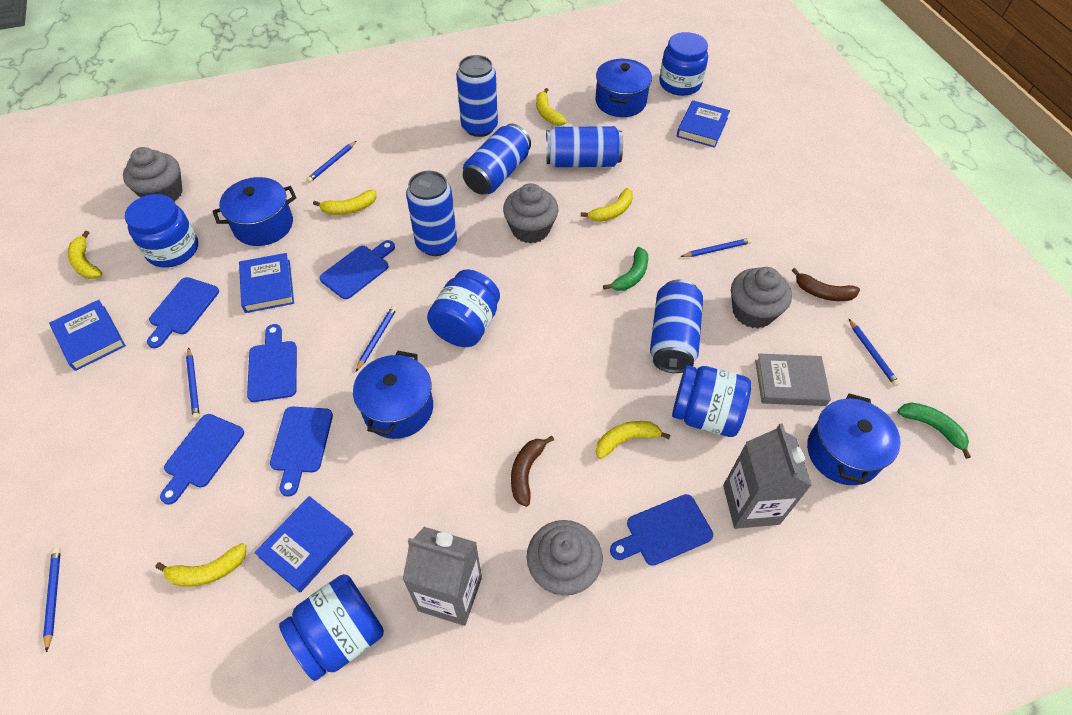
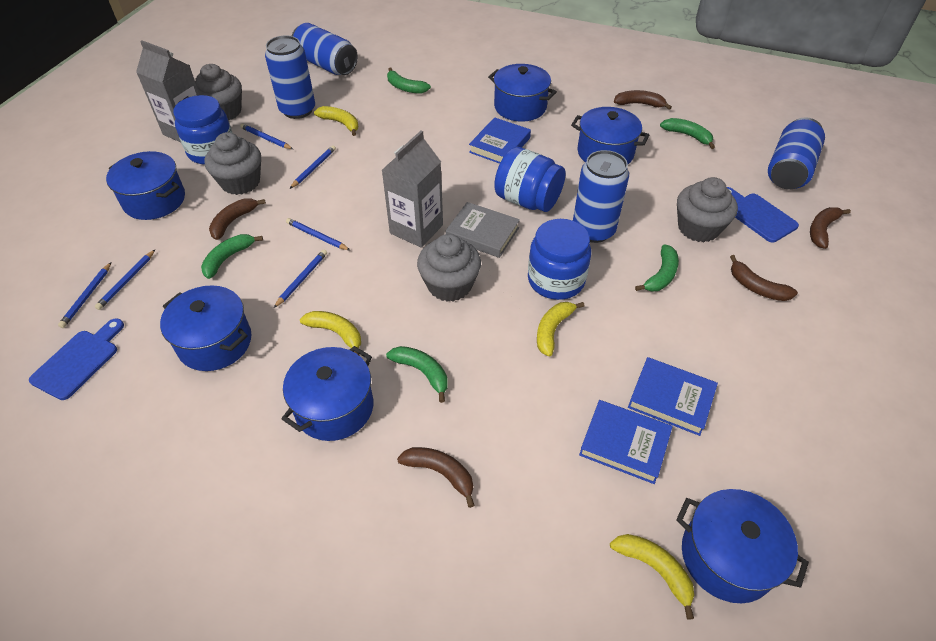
blue book: [49,300,126,371] [239,253,294,313] [254,496,354,593] [677,100,730,148] = 4 -> [469,117,531,164] [579,400,673,484] [628,357,718,436] = 3
blue can: [406,171,457,256] [456,55,498,137] [463,124,531,194] [546,126,623,167] [650,279,703,373] = 5 -> [265,36,315,119] [292,23,358,75] [573,150,629,243] [768,117,825,189] = 4
blue cutting board: [147,277,219,348] [160,414,244,505] [247,324,297,402] [270,407,333,497] [319,240,395,299] [610,494,713,566] = 6 -> [29,318,124,400] [727,187,799,242] = 2
blue jar: [125,194,198,268] [279,574,384,681] [427,269,500,347] [659,32,708,96] [672,365,751,437] = 5 -> [173,95,232,165] [494,147,565,212] [528,219,591,300] = 3
blue pot: [212,177,296,246] [353,351,433,439] [595,59,652,117] [807,393,901,485] = 4 -> [106,151,185,220] [160,285,251,371] [281,346,373,441] [488,64,557,122] [571,107,649,164] [676,489,809,603] = 6
brown banana: [511,436,554,507] [792,268,860,301] = 2 -> [209,198,266,240] [397,447,474,508] [614,90,672,110] [730,255,798,301] [810,207,851,249] = 5
green banana: [603,247,648,291] [897,402,971,459] = 2 -> [201,234,263,279] [386,346,448,403] [387,68,431,94] [635,244,679,292] [660,118,715,149] = 5
yellow banana: [68,231,102,279] [155,543,246,587] [313,190,376,215] [536,88,567,125] [581,188,633,222] [596,421,671,459] = 6 -> [300,311,361,356] [314,106,358,136] [537,302,584,357] [610,534,694,620] = 4

